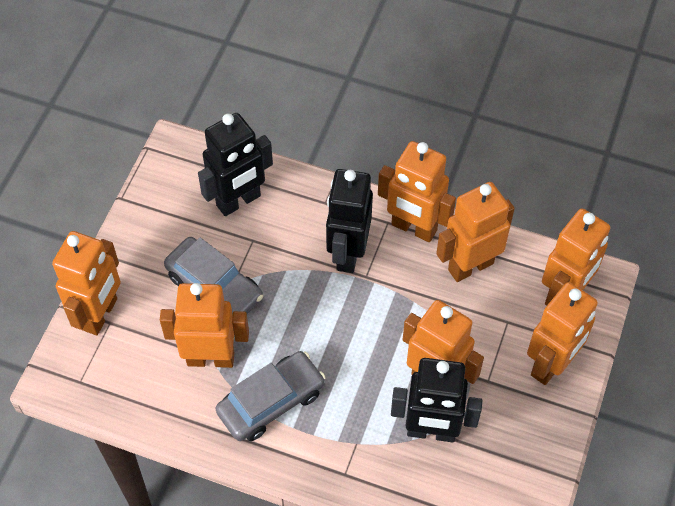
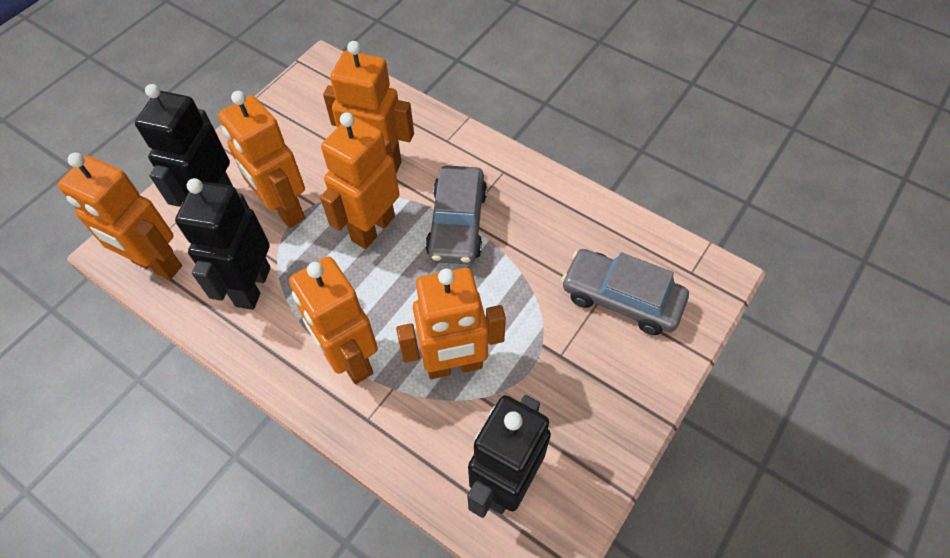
orange robot: [52,231,121,335] [160,283,249,368] [378,141,456,242] [403,300,484,384] [436,182,515,282] [527,282,598,385] [542,208,610,306] = 7 -> [58,153,182,280] [218,91,305,228] [289,257,378,384] [320,112,400,249] [323,41,414,174] [396,268,506,379] = 6

